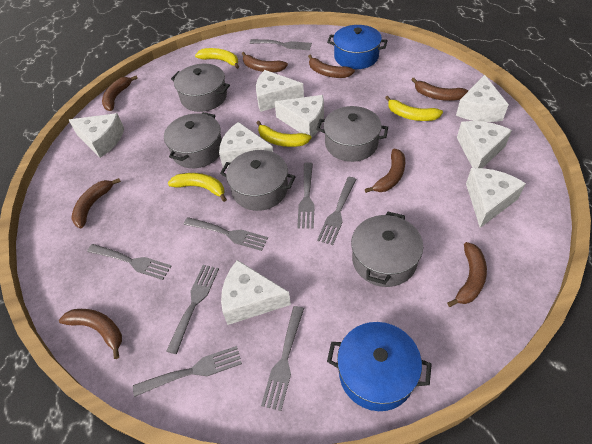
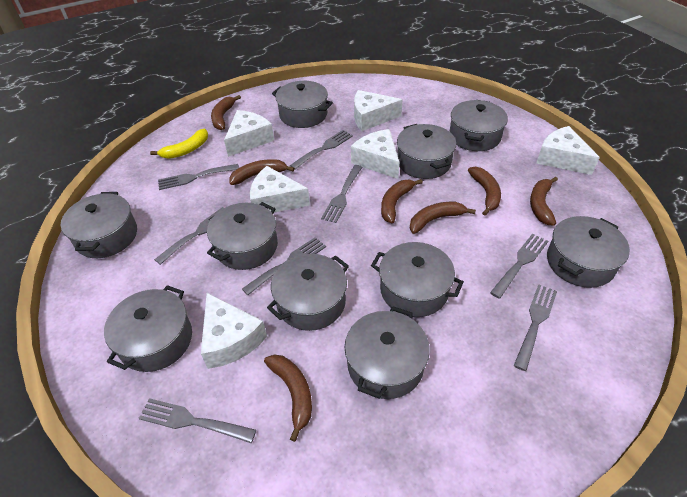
blue pot: [327,25,388,69] [327,322,432,411] = 2 -> none = 0
brown banana: [59,309,122,359] [71,178,121,228] [102,76,138,111] [242,52,288,72] [308,54,355,78] [365,149,405,193] [411,78,469,101] [447,242,487,307] = 8 -> [211,95,241,130] [229,159,294,185] [264,355,312,442] [381,179,423,223] [410,202,476,234] [468,167,501,216] [530,177,558,226] = 7
grey pot: [164,112,222,168] [171,63,230,112] [220,150,296,211] [316,106,388,162] [351,212,423,287] = 5 -> [61,192,137,258] [104,285,192,372] [207,202,278,270] [267,254,349,331] [272,81,333,128] [344,306,430,399] [371,242,464,317] [397,124,456,179] [449,100,508,151] [547,216,630,288] = 10
white cheese: [69,113,124,158] [219,122,273,168] [221,260,291,325] [256,70,304,112] [275,95,324,138] [456,75,509,122] [457,121,512,168] [466,168,526,228] = 8 -> [201,293,267,369] [224,110,274,157] [250,166,310,213] [351,129,399,179] [354,90,403,131] [536,126,600,175] = 6
yellow banana: [168,173,227,202] [195,48,239,69] [257,121,311,147] [385,96,443,121] = 4 -> [150,129,208,159] = 1

